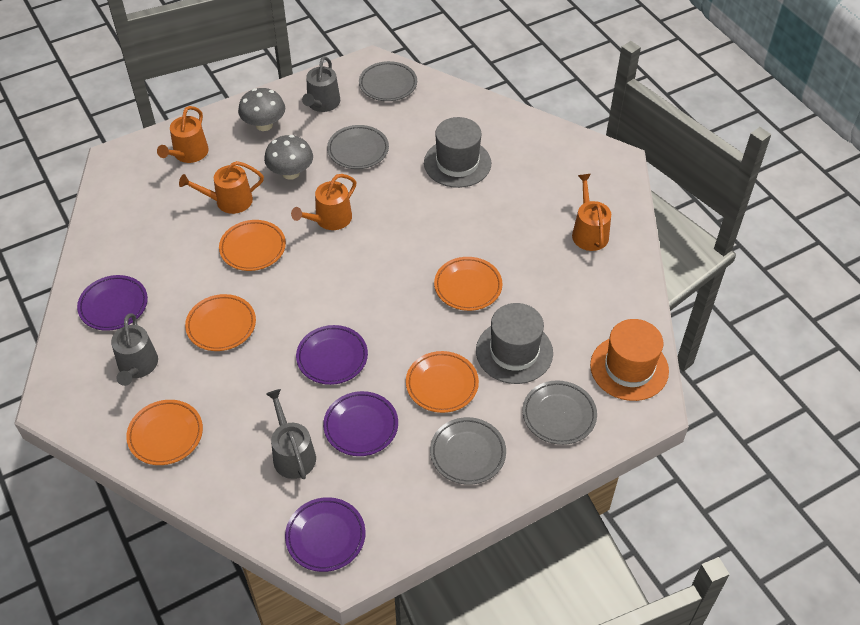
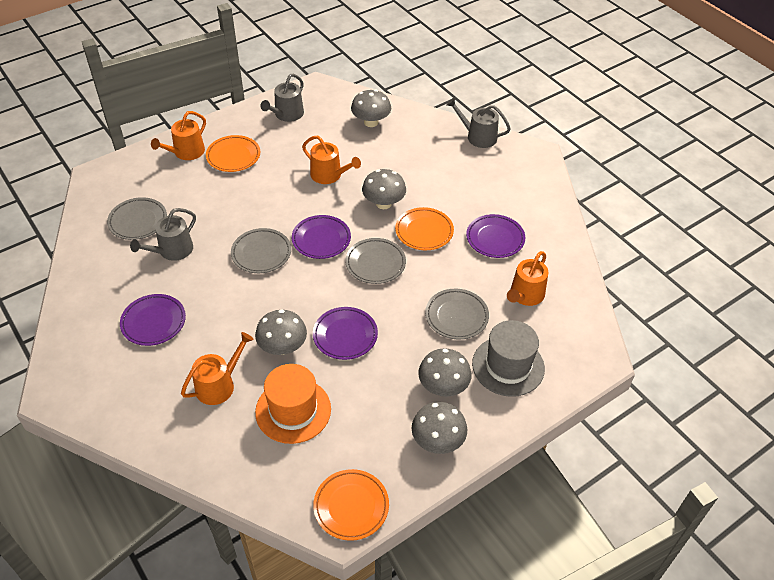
grey hat: [424,117,491,188] [476,303,553,384] = 2 -> [472,320,545,397] = 1
grey mushroom: [238,88,285,131] [264,135,313,180] = 2 -> [255,309,307,355] [351,89,391,127] [362,169,406,209] [412,402,467,454] [418,348,472,397] = 5
orange plate: [126,400,203,465] [185,294,256,351] [219,220,286,271] [406,351,479,413] [434,257,502,311] = 5 -> [206,135,260,172] [313,469,389,541] [395,207,454,250] = 3

